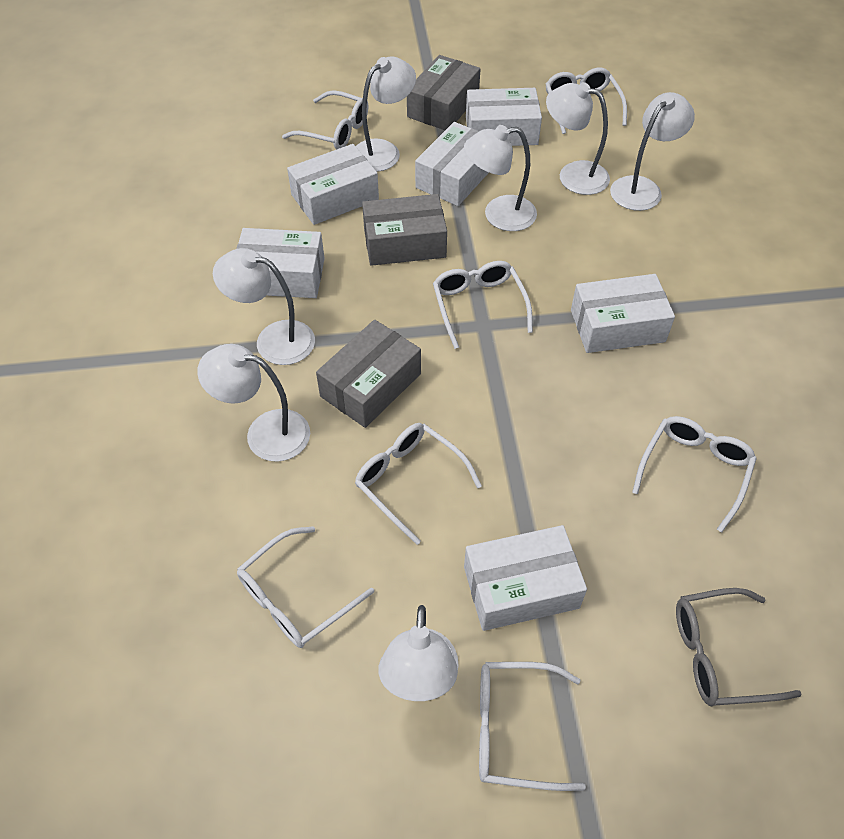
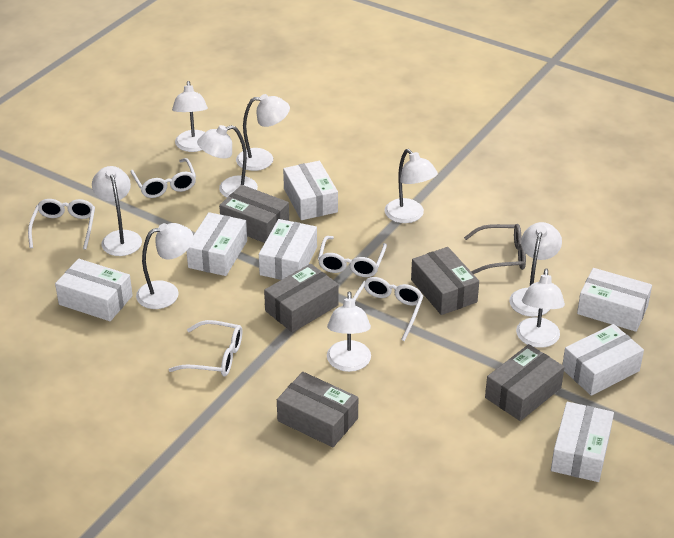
grey box: [316,320,421,428] [362,194,447,266] [407,55,480,130] = 3 -> [219,185,289,243] [264,264,339,332] [277,372,358,447] [411,247,479,315] [485,344,565,421] = 5
white box: [236,228,325,298] [287,144,379,225] [415,122,489,206] [464,525,587,631] [466,88,542,146] [571,274,675,353] = 6 -> [55,259,133,321] [186,212,247,276] [259,219,317,280] [283,161,338,220] [551,402,614,482] [562,324,644,396] [577,268,652,332] = 7
white glasses: [237,526,374,648] [282,90,368,150] [355,423,482,545] [433,261,533,349] [479,662,586,791] [546,68,627,134] [632,416,757,533] = 7 -> [28,199,95,250] [130,158,196,198] [169,320,242,376] [318,236,387,277] [353,277,424,341] = 5
white lamp: [197,344,310,462] [213,248,315,365] [356,57,416,172] [379,605,458,701] [464,125,537,231] [546,82,610,195] [610,92,695,211] = 7 -> [92,166,142,256] [136,223,193,309] [172,81,208,152] [197,125,258,198] [236,94,290,171] [327,291,371,372] [385,149,438,223] [509,222,562,317] [516,268,565,348] = 9

